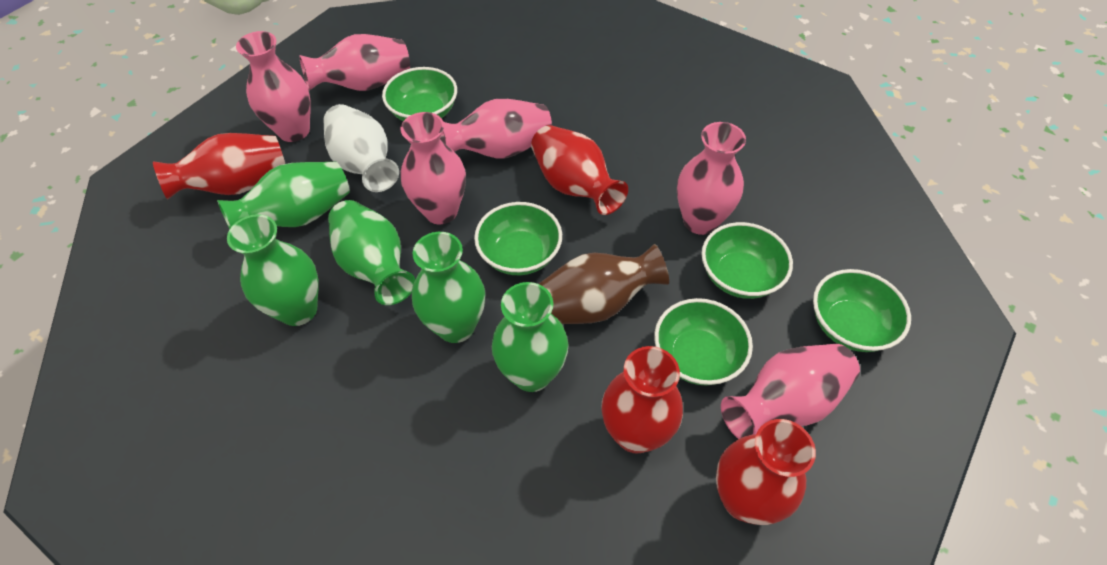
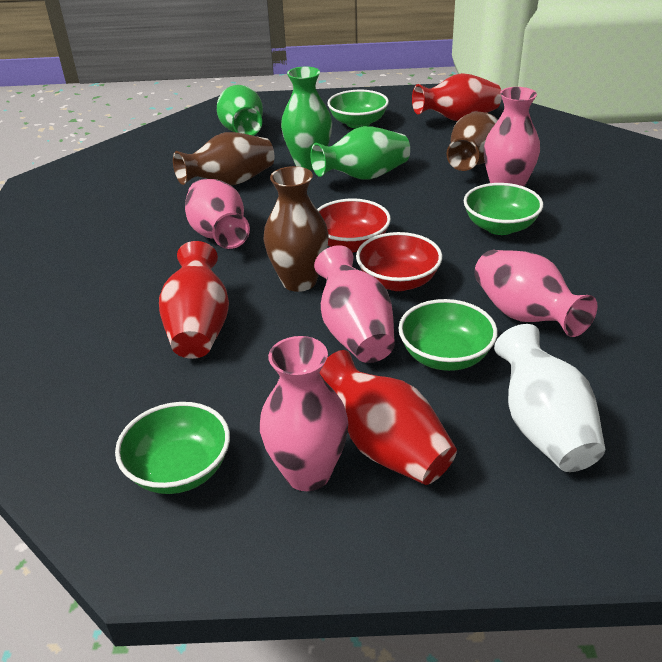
brown vase: [539,244,669,324] = 1 -> [173,132,274,185] [263,166,329,292] [446,112,498,171] = 3
green bowl: [382,67,457,121] [474,202,562,275] [654,298,753,385] [702,222,793,299] [813,269,911,352] = 5 -> [115,402,230,494] [327,90,389,128] [398,299,498,371] [464,183,543,235] = 4
green vase: [217,162,350,229] [227,214,319,326] [328,200,415,305] [412,232,485,343] [492,282,568,392] = 5 -> [217,85,263,136] [281,66,332,170] [310,126,410,180] = 3
pink vase: [236,31,311,142] [299,34,410,91] [400,112,466,224] [440,99,552,158] [677,122,746,235] [721,344,860,439] = 6 -> [185,179,250,249] [260,336,348,491] [314,245,395,363] [474,250,597,337] [483,87,540,187] = 5
red bowl: none = 0 -> [317,198,391,252] [356,232,442,291] = 2
red vase: [153,133,285,200] [531,125,628,215] [601,346,683,454] [716,419,816,525] = 4 -> [159,241,229,359] [319,350,457,485] [412,73,502,121] = 3

